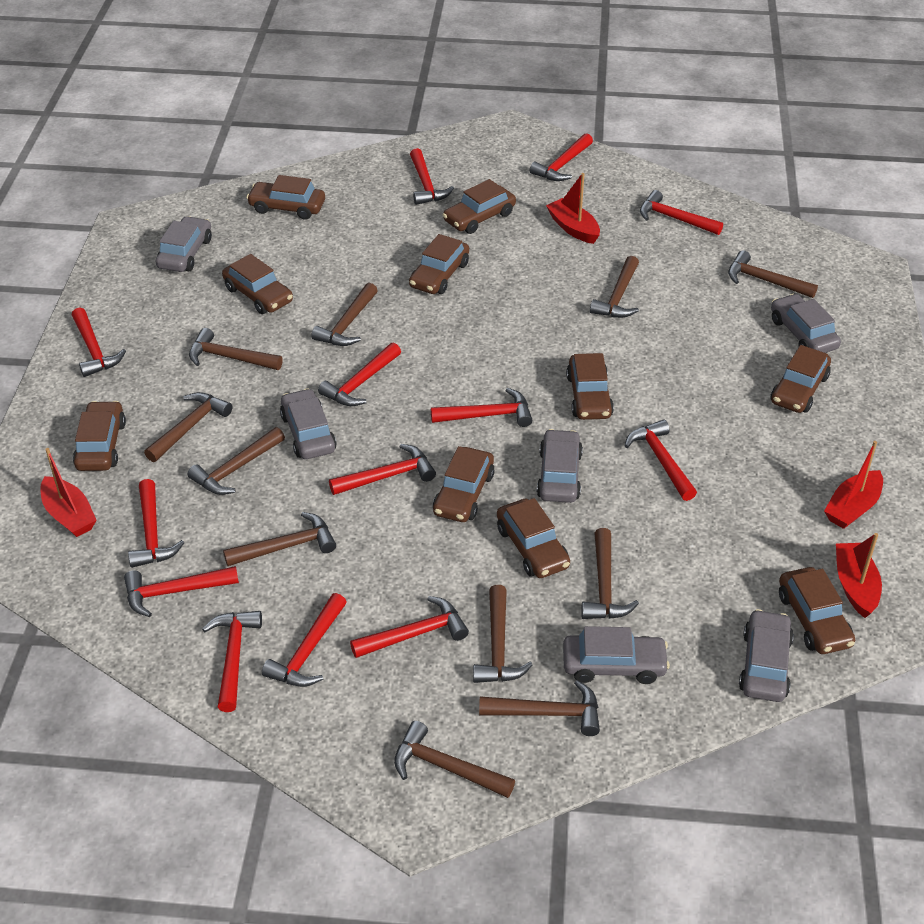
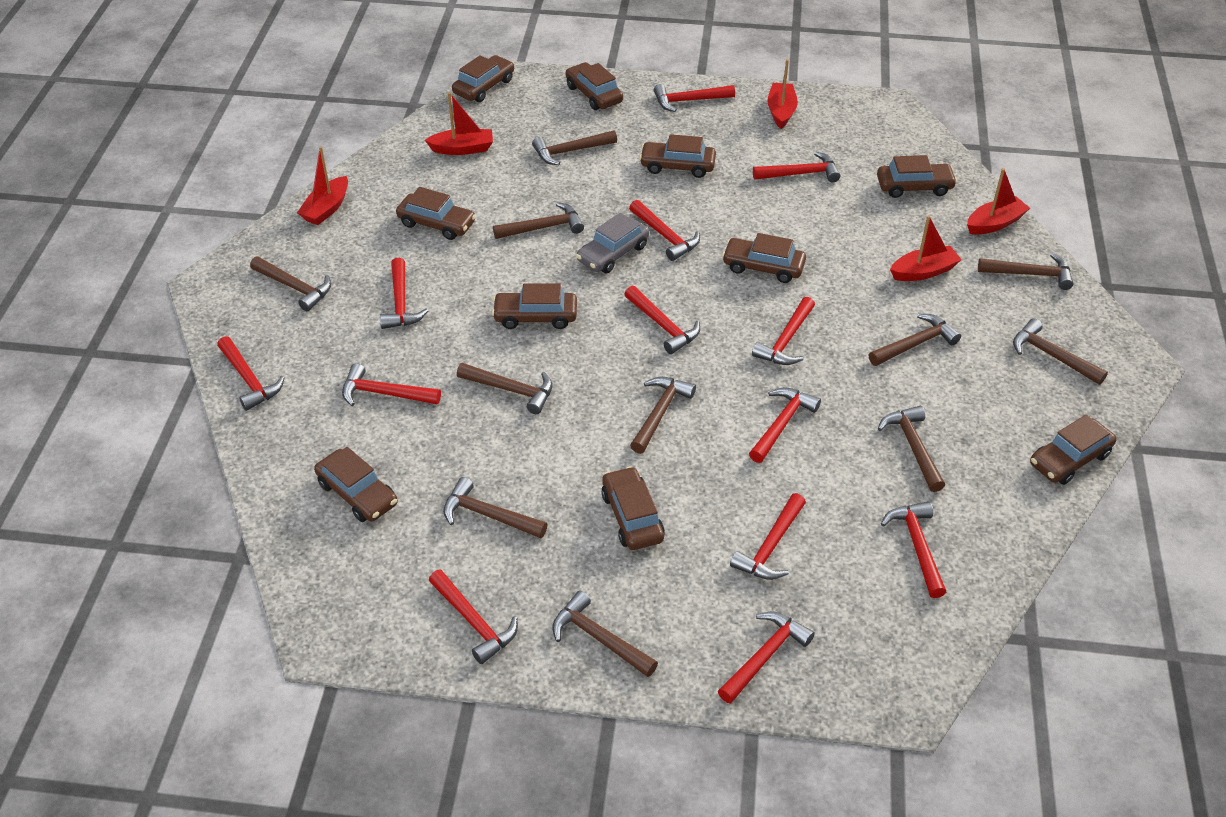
grey car: [155,216,212,272] [280,388,337,459] [537,429,583,503] [563,626,670,684] [739,609,794,702] [771,294,841,353] = 6 -> [576,213,649,273] = 1
red boat: [40,448,97,537] [546,173,600,244] [824,441,883,529] [836,533,882,618] = 4 -> [297,146,348,225] [425,92,493,155] [767,59,798,129] [890,215,962,281] [967,168,1030,235] = 5

